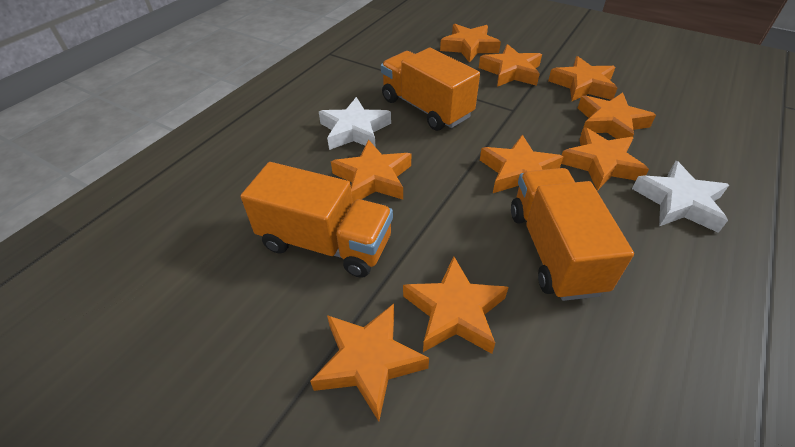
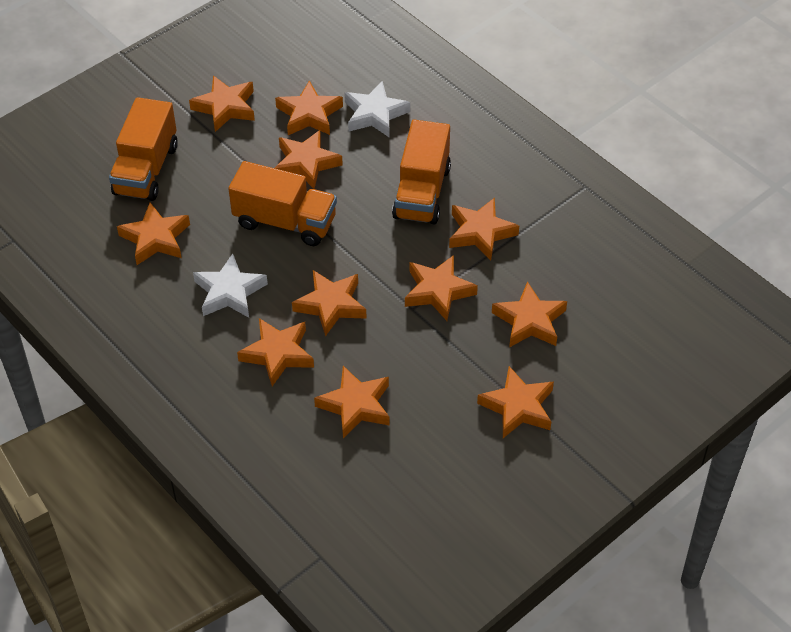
orange star: [310,304,429,421] [331,140,411,202] [403,256,509,354] [440,24,501,63] [479,44,542,87] [480,135,563,193] [548,56,618,101] [561,127,649,191] [578,93,656,139] = 9 -> [117,202,190,265] [189,75,255,132] [237,318,314,386] [275,80,343,135] [275,130,343,189] [292,270,367,336] [314,366,390,439] [405,255,478,321] [449,198,519,261] [477,366,554,438] [492,281,567,348] = 11

